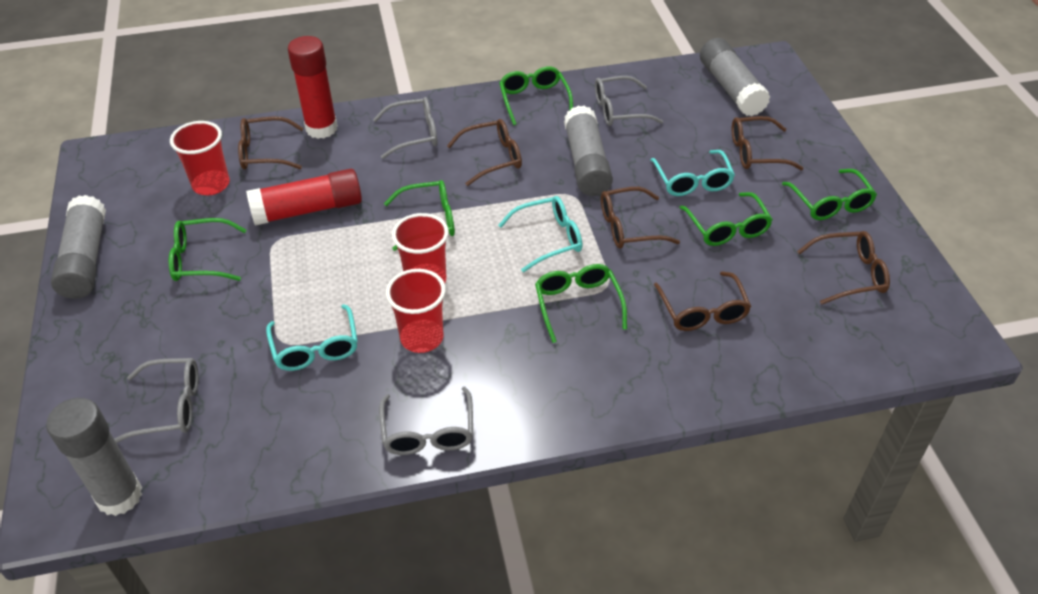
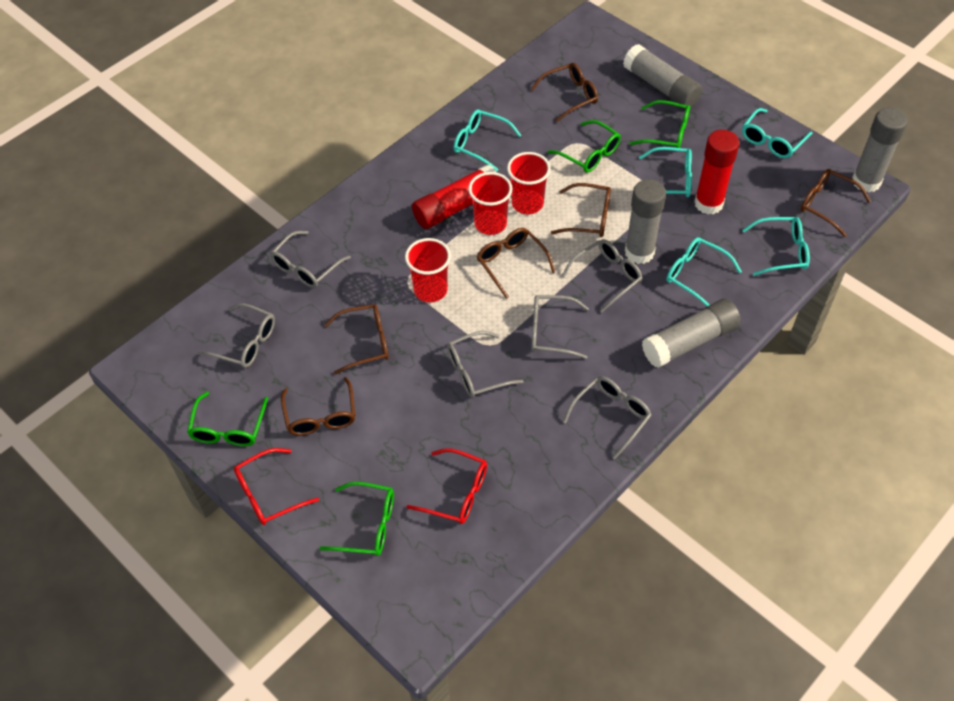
green glasses: [169,218,246,281] [384,180,455,251] [499,66,573,125] [535,264,627,343] [679,192,773,246] [782,169,877,220] = 6 -> [187,392,268,446] [319,482,394,556] [548,120,621,173] [630,100,690,148] = 4
grey glasses: [114,358,199,443] [373,97,437,159] [379,386,473,455] [595,76,663,126] = 4 -> [198,303,275,368] [270,231,351,288] [447,331,524,398] [531,295,589,359] [562,239,643,312] [563,376,652,459] = 6
red glasses: none = 0 -> [234,448,319,525] [406,448,487,524] = 2
turquoise glasses: [266,304,358,371] [498,196,582,272] [650,150,735,196] = 3 -> [454,110,522,171] [639,147,692,198] [666,237,742,306] [742,108,813,158] [742,217,810,276] = 5

